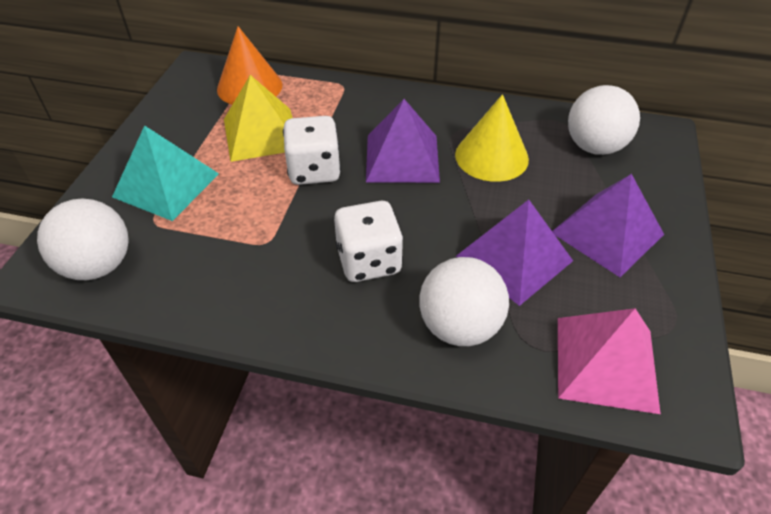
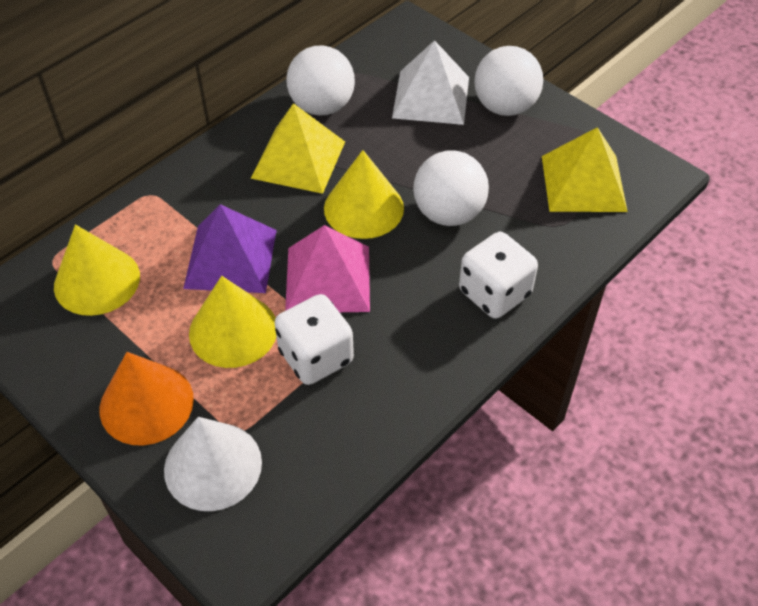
purple pyramid: [366,99,440,183] [456,200,573,306] [552,174,664,277] = 3 -> [183,204,277,293] = 1
turquoise pyramid: [112,125,219,221] = 1 -> none = 0
white cone: none = 0 -> [164,417,262,511] = 1
white pyramid: none = 0 -> [392,40,469,125] = 1
yellow cone: [455,94,529,182] = 1 -> [54,224,140,316] [189,276,276,368] [324,150,404,239] = 3
yellow pyramid: [224,75,293,162] = 1 -> [250,103,345,194] [542,127,628,212] = 2

